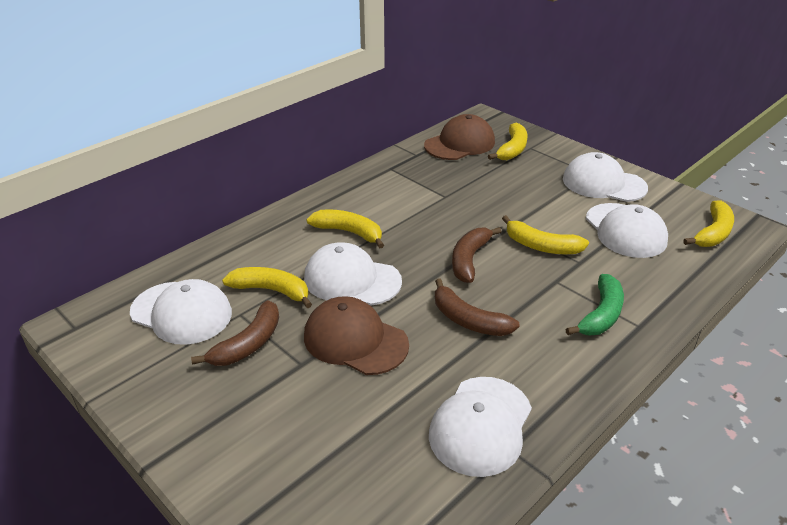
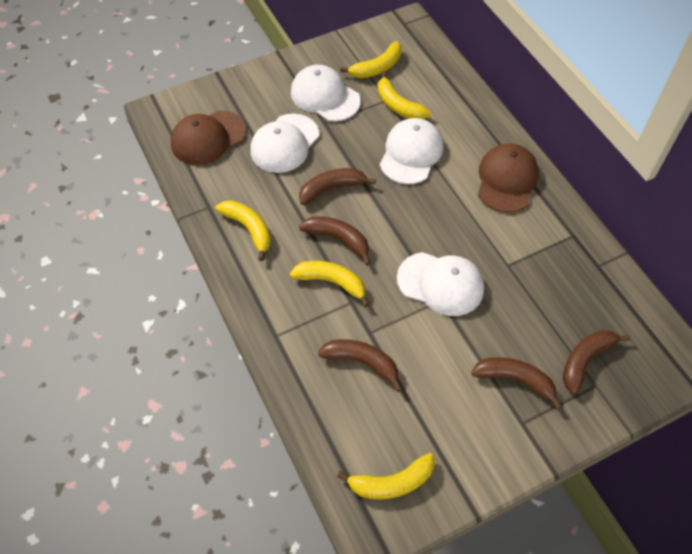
brown banana: [191,300,279,366] [435,278,520,336] [452,227,502,283] = 3 -> [299,168,376,205] [299,216,371,266] [318,339,402,392] [471,357,562,410] [563,330,631,394] = 5
green banana: [566,274,624,335] = 1 -> none = 0
white cap: [130,279,232,345] [304,242,402,306] [429,377,532,477] [563,152,648,202] [586,203,668,258] = 5 -> [250,114,319,173] [291,65,361,122] [380,118,443,184] [397,252,484,316] = 4

